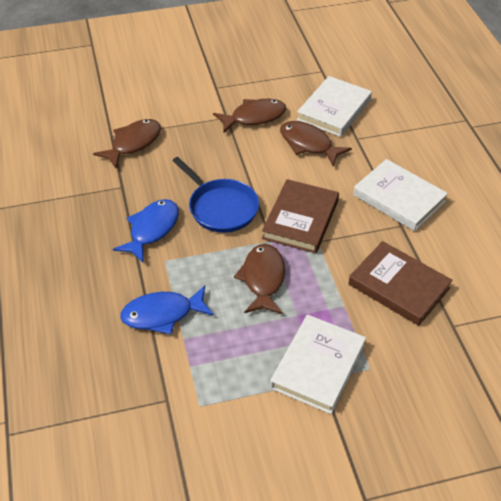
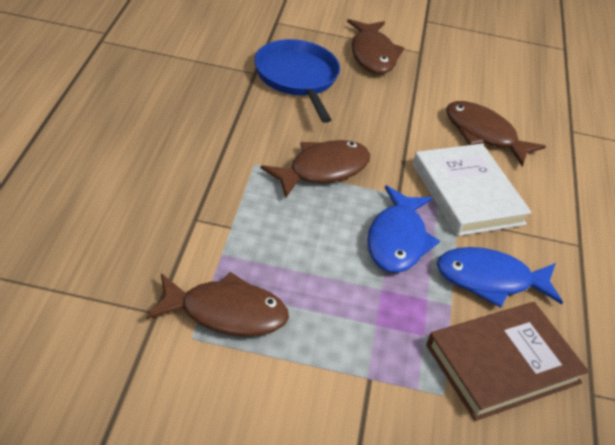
brown book: [262,179,339,253] [348,241,452,326] = 2 -> [426,302,589,421] = 1
white book: [270,315,366,414] [297,76,372,137] [353,159,448,231] = 3 -> [413,144,532,236] = 1

